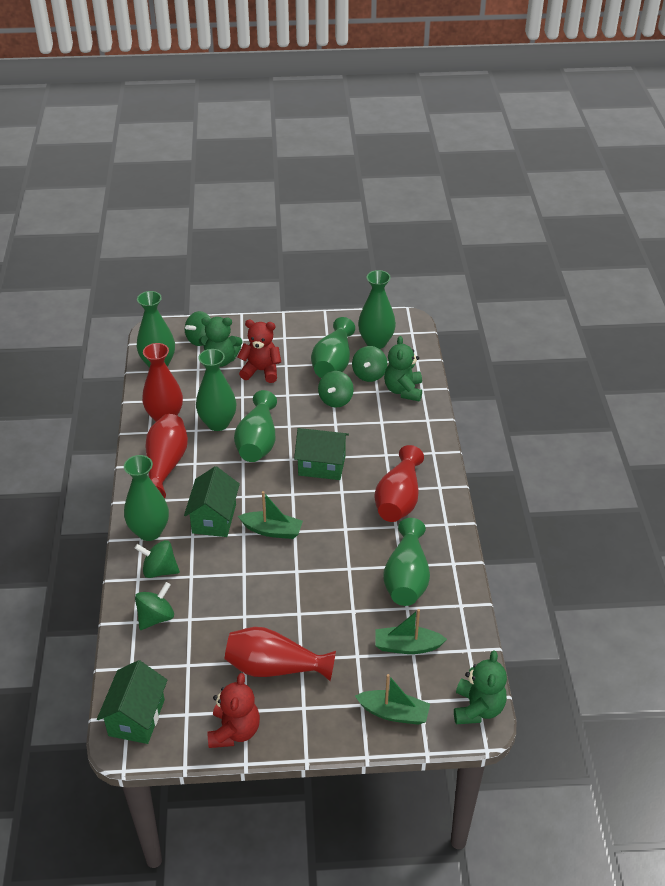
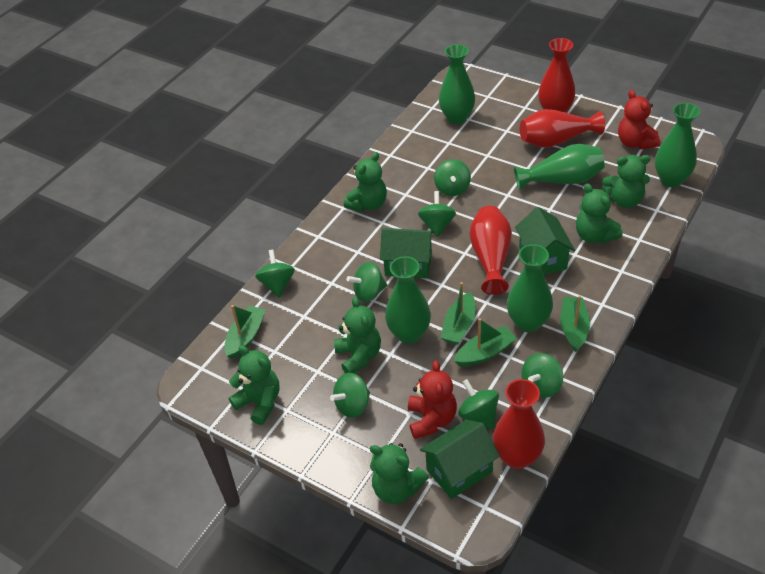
green boat: [238,491,303,539] [355,674,430,725] [376,609,447,654] = 3 -> [224,305,266,359] [441,282,476,345] [454,318,517,367] [560,296,590,352] = 4
green spinning top: [135,540,180,578] [135,582,174,630] [185,311,211,346] [318,371,354,408] [352,346,387,382] = 5 -> [255,250,295,298] [330,373,370,418] [347,262,387,302] [418,191,456,237] [434,159,471,196] [458,379,499,429] [522,353,563,398] = 7
green teddy bear: [199,317,242,367] [384,336,422,401] [454,651,507,724] = 3 -> [229,345,280,425] [334,297,381,373] [344,152,387,212] [370,443,429,504] [576,183,622,244] [602,155,651,208] = 6
green vase: [124,455,169,541] [137,291,175,368] [196,349,236,431] [234,390,277,462] [311,317,355,378] [358,270,396,349] [384,518,430,606] = 7 -> [385,256,431,344] [439,44,475,124] [507,244,553,332] [514,144,605,190] [655,103,700,187] = 5

